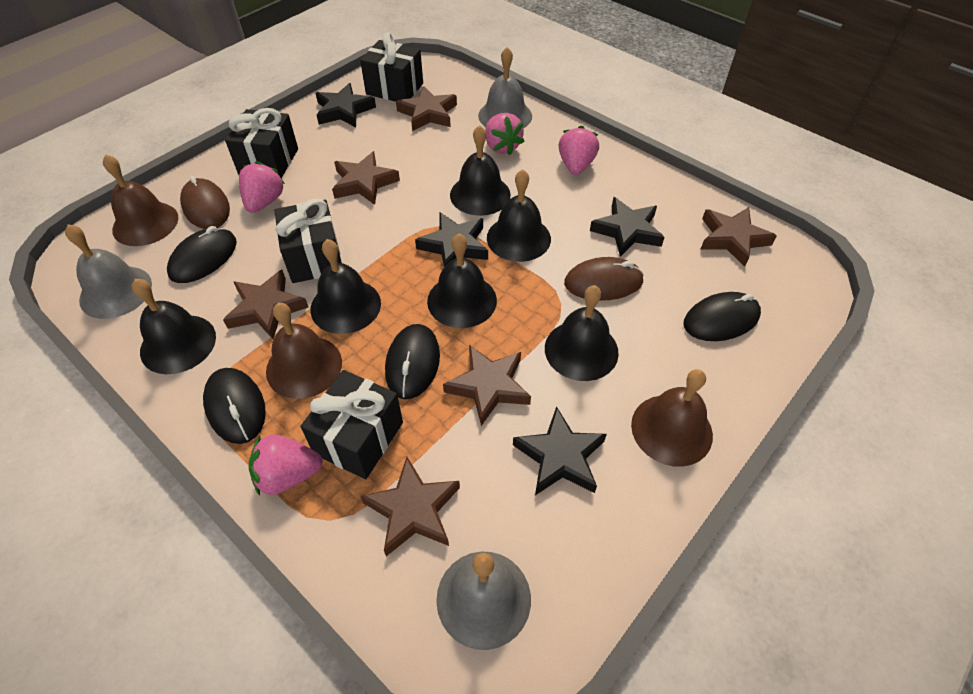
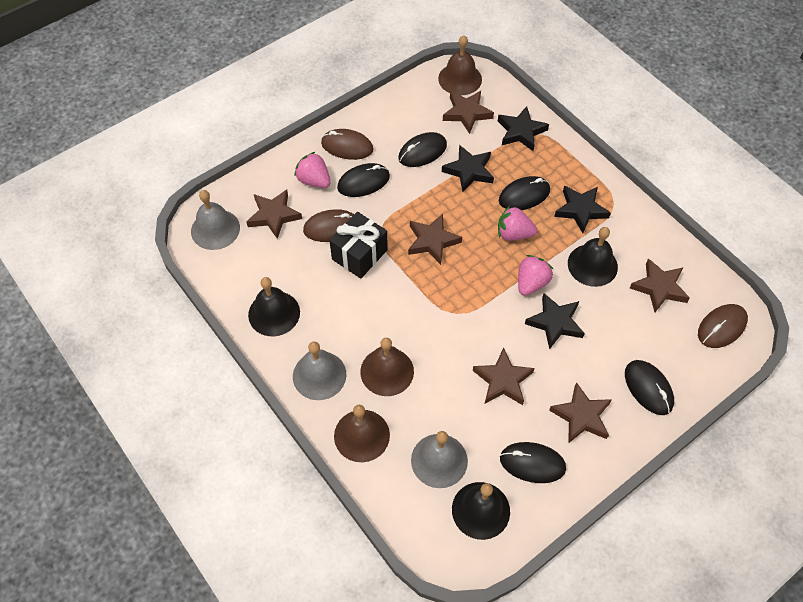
black bell: [132,279,216,374] [311,239,381,334] [427,234,497,328] [450,125,511,216] [487,169,551,262] [545,285,619,381] = 6 -> [248,277,300,336] [452,482,510,540] [568,227,618,287] = 3
black gift: [225,108,298,178] [274,198,342,283] [300,370,403,479] [360,32,423,102] = 4 -> [329,212,388,279] = 1
black mouse: [167,226,237,283] [203,368,266,444] [385,324,440,399] [683,292,761,341] = 4 -> [337,163,390,197] [398,132,447,167] [499,176,550,210] [500,442,566,483] [625,360,674,415] = 5
brown mouse: [180,176,230,229] [564,257,644,301] = 2 -> [303,209,354,242] [321,129,374,160] [698,304,748,348] = 3
pink strawberry: [239,161,285,213] [249,434,323,496] [485,113,525,155] [558,126,599,175] = 4 -> [294,152,331,188] [498,206,537,241] [518,255,553,296] = 3

